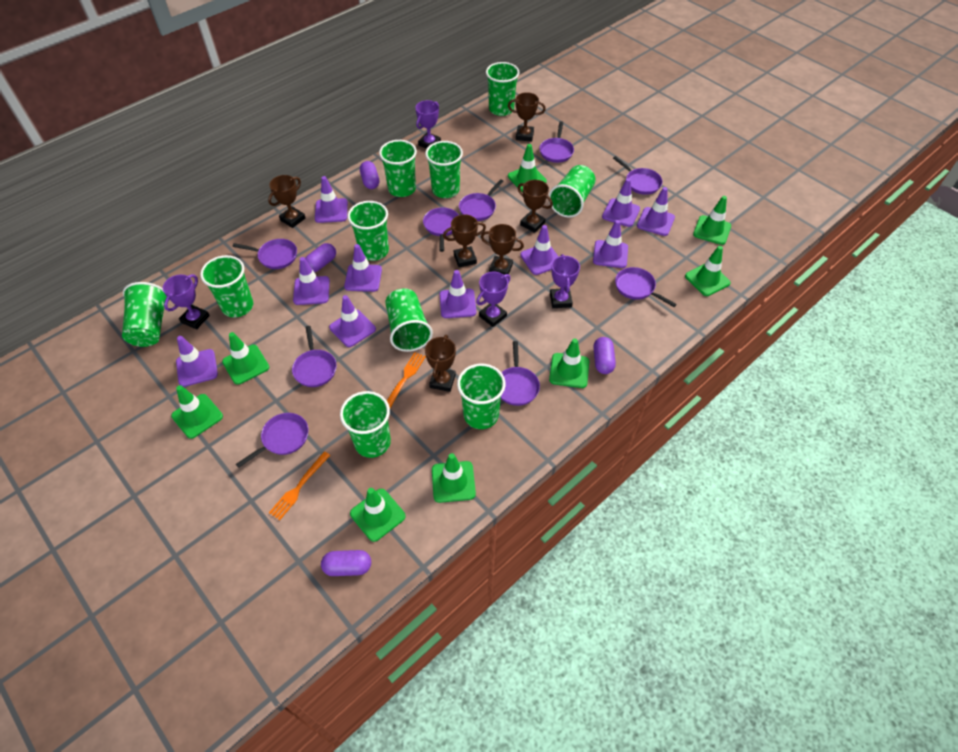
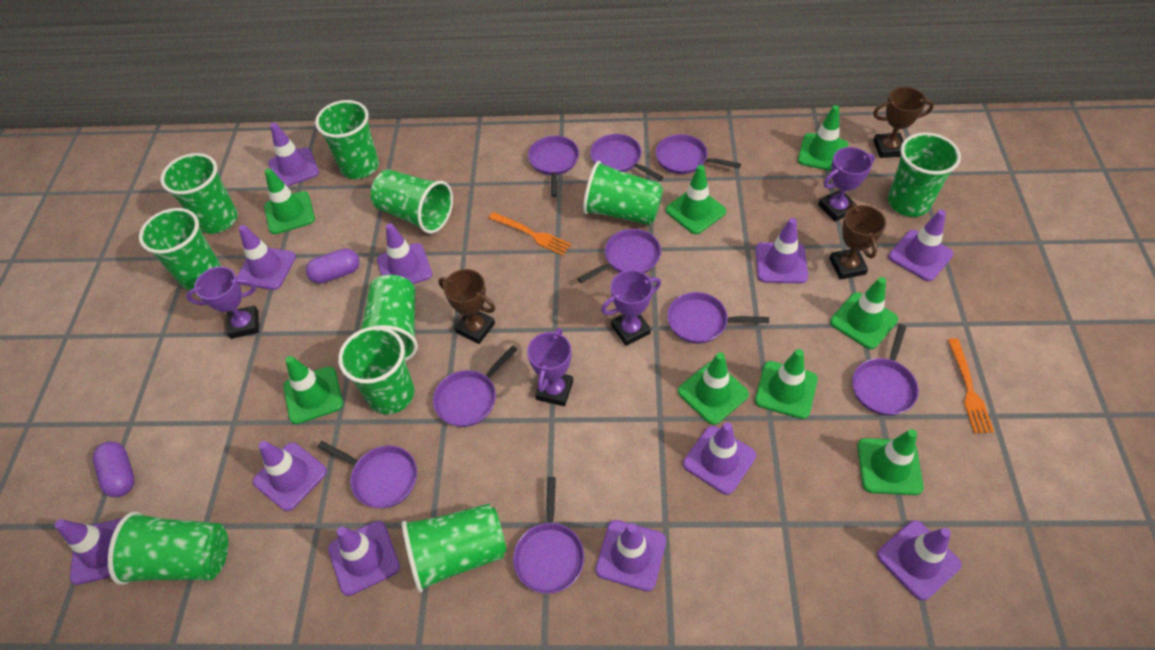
brown trophy: [268,175,305,228] [425,335,456,392] [443,214,486,267] [481,224,524,275] [508,92,546,142] [518,180,553,233] = 6 -> [439,269,495,344] [829,203,886,280] [873,87,934,158] = 3
purple capsule: [305,243,336,272] [321,550,371,576] [360,161,379,189] [594,337,616,374] = 4 -> [93,442,134,497] [306,248,359,284] = 2
purple traffic cone: [176,336,218,387] [293,257,330,305] [315,176,348,223] [329,295,376,347] [344,244,382,292] [440,270,476,318] [520,225,559,275] [593,220,628,268] [602,178,640,227] [637,187,675,236] = 10 -> [55,518,122,585] [237,225,296,290] [253,441,327,511] [268,123,319,187] [328,521,400,596] [377,223,432,284] [596,520,666,591] [683,422,756,495] [755,218,808,283] [877,520,961,601] [888,210,954,281] = 11

